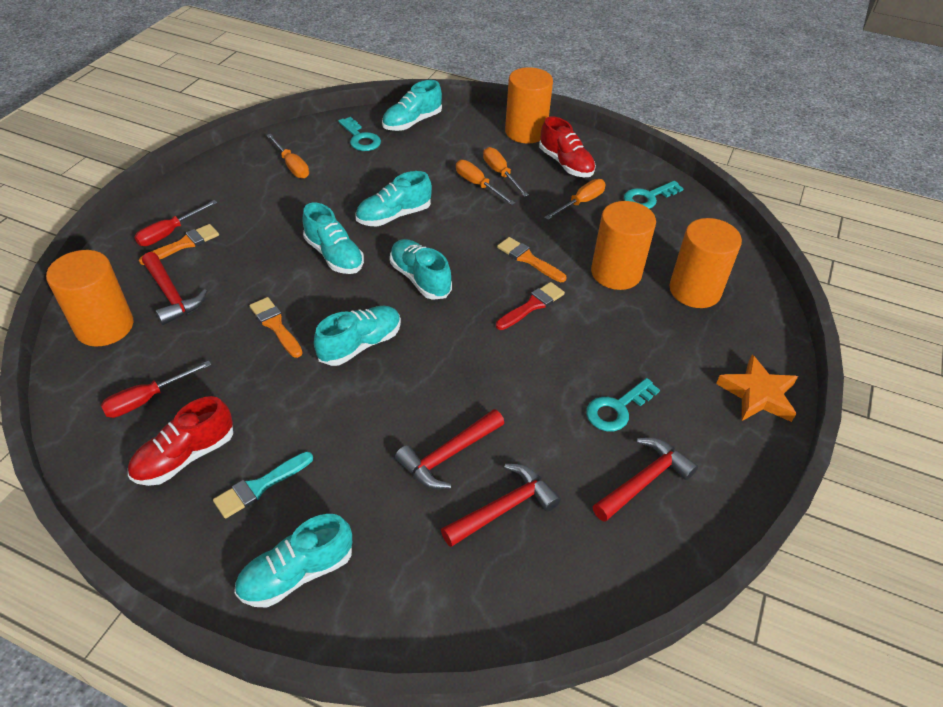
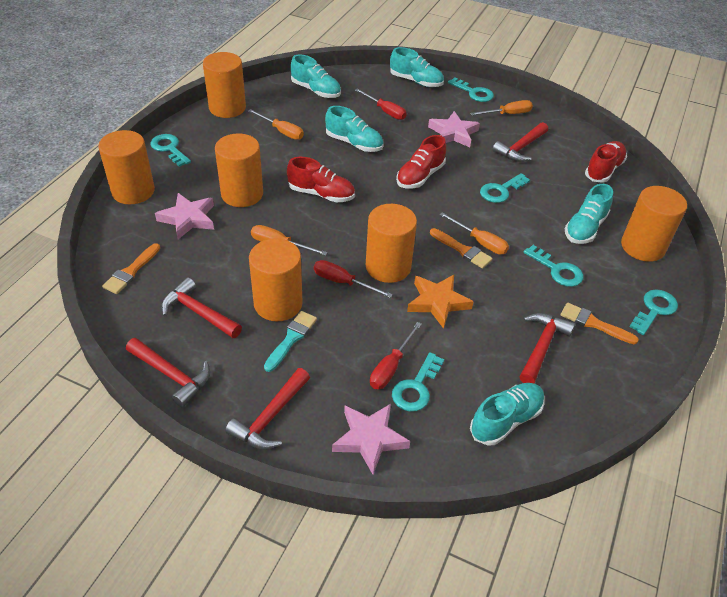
orange cylinder: [46,250,133,346] [505,67,553,143] [591,201,656,290] [669,218,742,308] = 4 -> [98,130,155,204] [203,52,246,118] [215,134,263,207] [249,238,303,321] [366,204,417,283] [621,186,687,262] = 6
pink star: none = 0 -> [155,193,214,239] [332,404,410,475] [428,111,480,147] = 3
red brush: [496,282,565,330] = 1 -> none = 0
red hammer: [142,252,207,325] [395,409,504,489] [441,464,561,547] [593,438,698,522] = 4 -> [126,338,210,407] [161,277,242,338] [225,368,310,449] [492,122,548,162] [519,313,575,383] = 5
red screwdriver: [101,361,211,418] [134,200,217,246] = 2 -> [314,260,393,298] [355,88,407,120] [370,322,422,389] = 3
red shoe: [128,396,233,486] [539,116,596,177] = 2 -> [287,157,355,202] [396,135,446,189] [585,141,627,183] = 3
turquoise key: [338,117,381,151] [586,378,660,431] [624,181,684,209] = 3 -> [150,134,191,167] [392,352,444,412] [448,77,494,102] [480,173,530,203] [524,245,583,287] [629,289,678,335] = 6
turquoise shoe: [234,514,352,608] [303,203,364,274] [314,306,401,366] [356,171,432,226] [382,80,442,131] [390,239,452,300] = 6 -> [291,54,341,98] [325,106,384,152] [390,47,444,87] [470,383,545,445] [565,184,613,244] = 5

